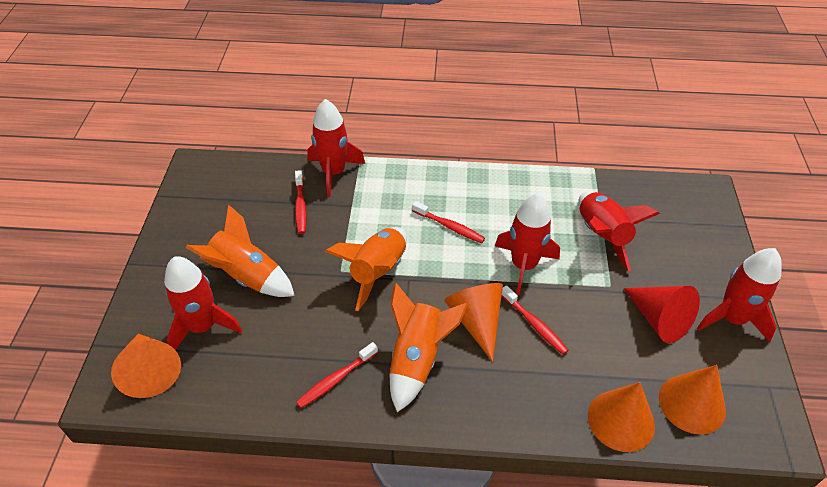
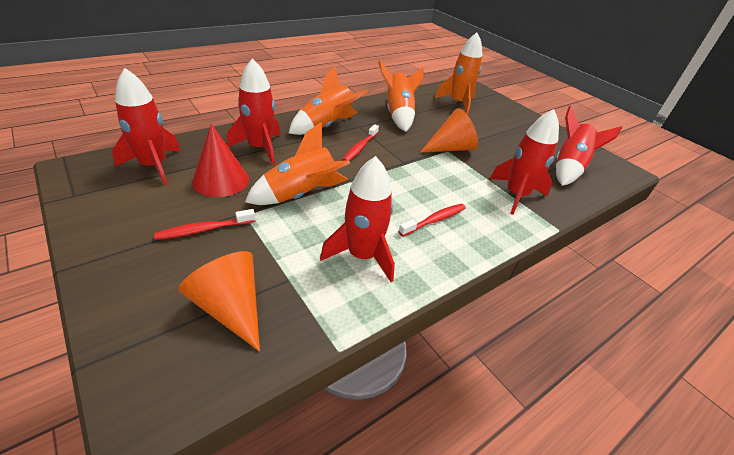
orange cone: [111,334,181,398] [444,283,503,362] [588,382,655,452] [659,365,726,435] = 4 -> [178,251,260,351] [420,108,478,153] = 2
orange rocket: [185,204,295,297] [325,227,407,311] [389,283,468,412] = 3 -> [245,122,350,205] [289,66,368,135] [378,60,424,132] [435,32,482,115] = 4
red toothbrush: [295,170,307,234] [296,342,378,408] [412,201,485,243] [502,285,569,355] = 4 -> [154,209,256,240] [342,124,379,161] [398,204,466,237] = 3

